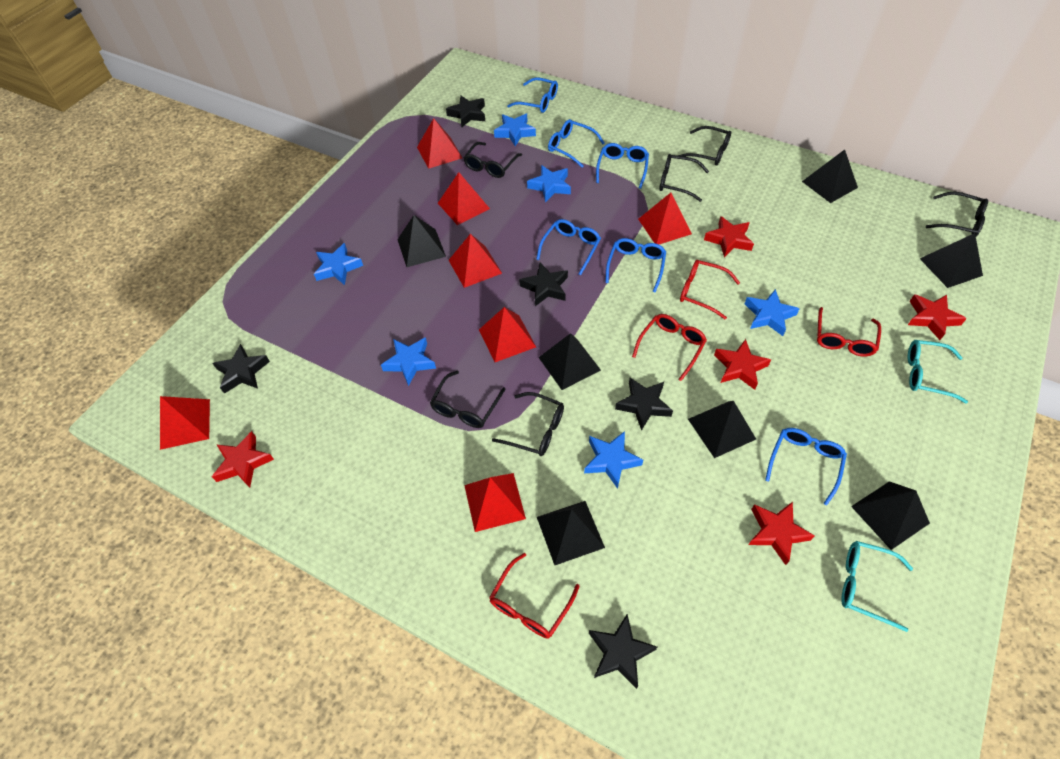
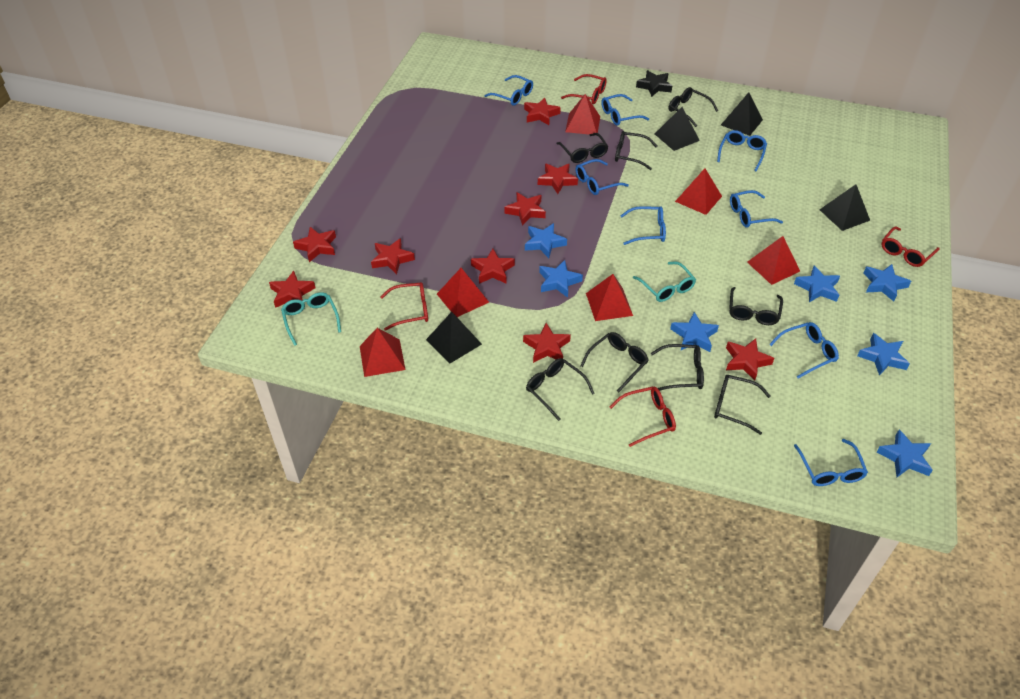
black glasses: [430,371,506,428] [464,142,522,178] [492,392,564,456] [659,154,709,202] [677,126,731,165] [926,192,988,236] = 6 -> [526,358,595,421] [556,133,608,163] [580,332,649,392] [615,131,657,170] [651,344,704,391] [669,87,718,127] [714,375,771,435] [729,287,783,325] = 8
black pyramid: [398,215,446,267] [537,501,605,565] [538,333,601,390] [688,401,756,458] [802,149,858,203] [851,481,930,550] [920,233,983,288] = 7 -> [426,312,482,364] [655,107,700,151] [721,92,763,136] [819,184,870,231] = 4
black star: [212,344,270,394] [446,96,485,127] [519,263,568,306] [589,614,657,689] [615,378,673,431] = 5 -> [636,70,672,97] = 1
blue glasses: [507,77,558,113] [536,219,601,275] [548,119,604,168] [596,143,649,189] [605,238,666,293] [765,428,847,505] = 6 -> [484,75,533,106] [575,159,629,195] [601,94,649,126] [620,206,666,245] [717,130,767,171] [730,190,783,227] [769,322,839,379] [794,439,868,486] = 8
blue star: [314,243,363,285] [381,337,436,386] [494,114,536,146] [527,165,571,202] [584,431,643,489] [745,289,800,336] = 6 -> [525,223,567,258] [539,260,583,298] [670,312,719,352] [794,266,840,302] [857,333,910,376] [864,264,911,301] [877,430,933,477] = 7
red pyramid: [160,396,210,450] [417,118,462,169] [438,172,490,225] [449,234,502,288] [464,473,526,532] [479,307,536,362] [638,193,692,244] = 7 -> [360,328,406,377] [437,268,489,317] [565,94,600,135] [586,274,633,321] [675,168,722,215] [747,236,800,285] = 6
red star: [212,431,274,488] [704,216,754,257] [714,339,771,390] [748,502,815,565] [908,294,967,340] = 5 -> [269,271,316,308] [293,227,336,262] [371,238,415,275] [471,249,515,284] [505,192,546,226] [523,323,571,363] [524,98,561,125] [538,163,578,194] [726,338,774,381] = 9

